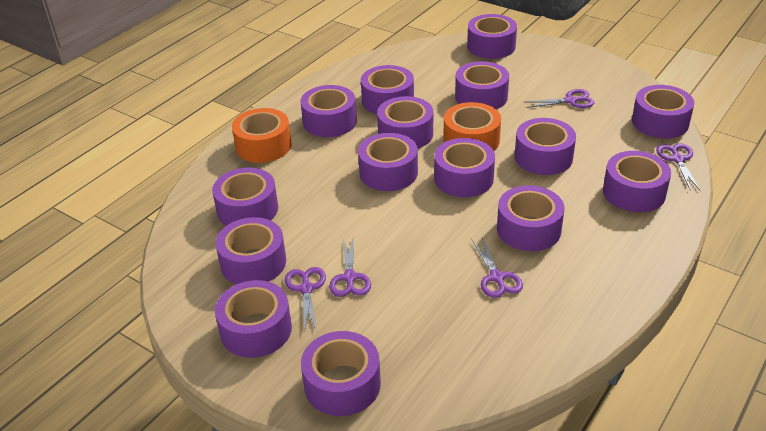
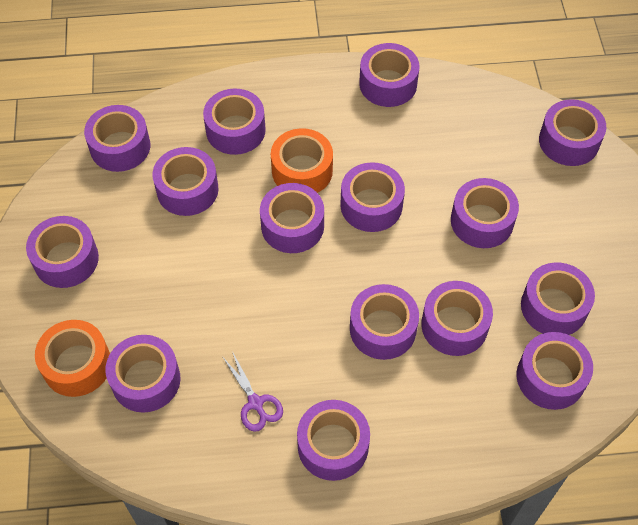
purple scissors: [285,267,326,333] [329,239,371,297] [472,237,523,298] [525,89,594,108] [656,143,701,191] = 5 -> [223,351,283,432] = 1

